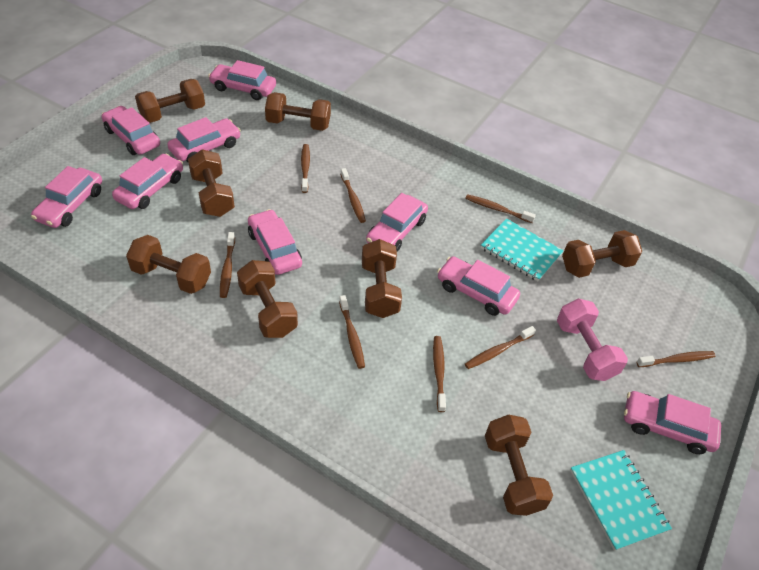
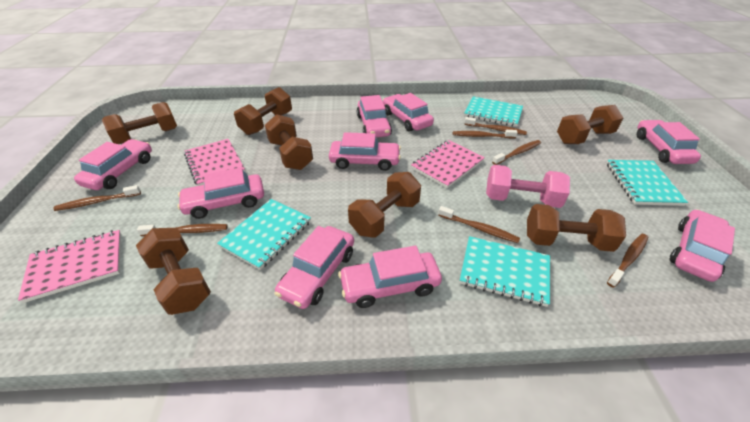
brown dumbbell: [126,235,211,294] [135,79,205,123] [188,149,235,217] [237,260,298,338] [265,92,331,131] [362,239,402,318] [485,415,553,516] [562,230,642,278] = 8 -> [102,102,177,144] [136,228,211,315] [234,87,292,135] [265,114,313,170] [348,172,421,238] [527,204,626,252] [557,105,623,144] = 7
brown toothbrush: [220,232,235,298] [301,144,310,193] [339,295,365,369] [340,168,366,223] [433,336,446,412] [465,194,536,223] [465,326,536,369] [636,351,716,367] = 8 -> [53,185,141,211] [137,224,227,236] [438,206,520,243] [453,130,518,138] [464,117,527,135] [492,140,541,165] [607,234,648,288] = 7
pink notebook: none = 0 -> [18,230,121,303] [184,139,245,186] [411,140,485,188] = 3
turquoise notebook: [481,219,564,281] [570,450,672,551] = 2 -> [217,199,311,270] [460,236,550,307] [464,96,523,127] [607,160,688,206] = 4

